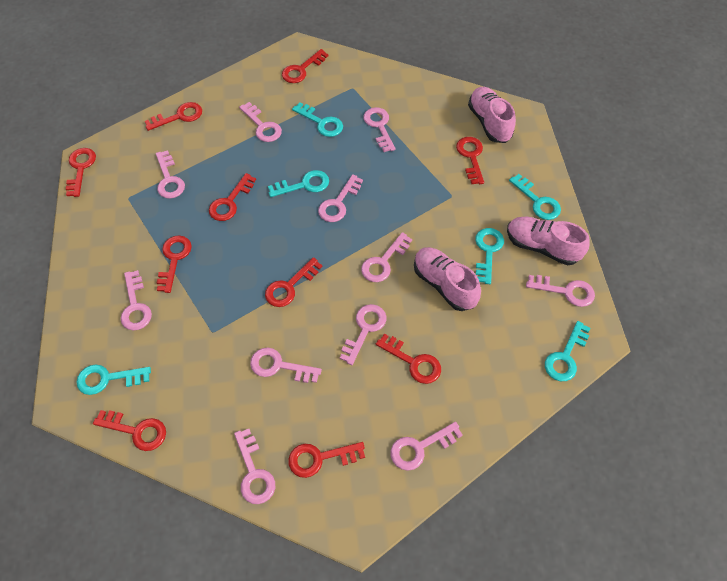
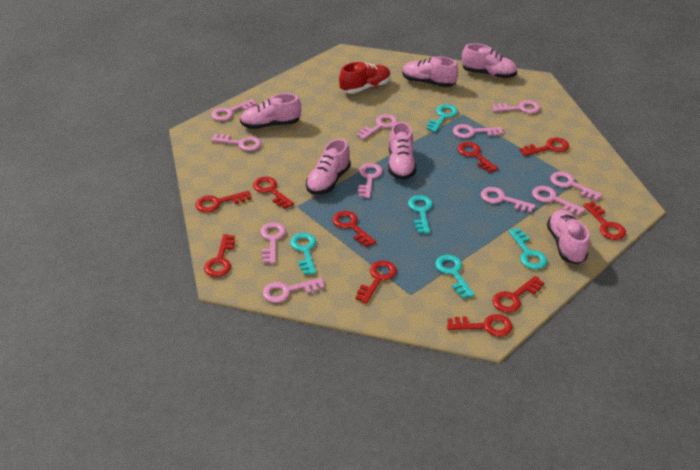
pink shoe: [414,247,481,311] [468,87,516,143] [507,216,590,265] = 3 -> [240,93,301,129] [306,139,351,195] [388,122,416,180] [402,56,458,87] [462,43,517,78] [547,209,589,264] = 6
red shoe: none = 0 -> [339,62,391,94] = 1
turquoise key: [76,365,151,395] [268,170,329,197] [292,102,343,137] [475,228,504,284] [509,174,561,220] [545,321,590,381] = 6 -> [290,233,316,275] [408,195,433,234] [426,104,458,132] [435,255,475,299] [508,228,547,269] = 5

